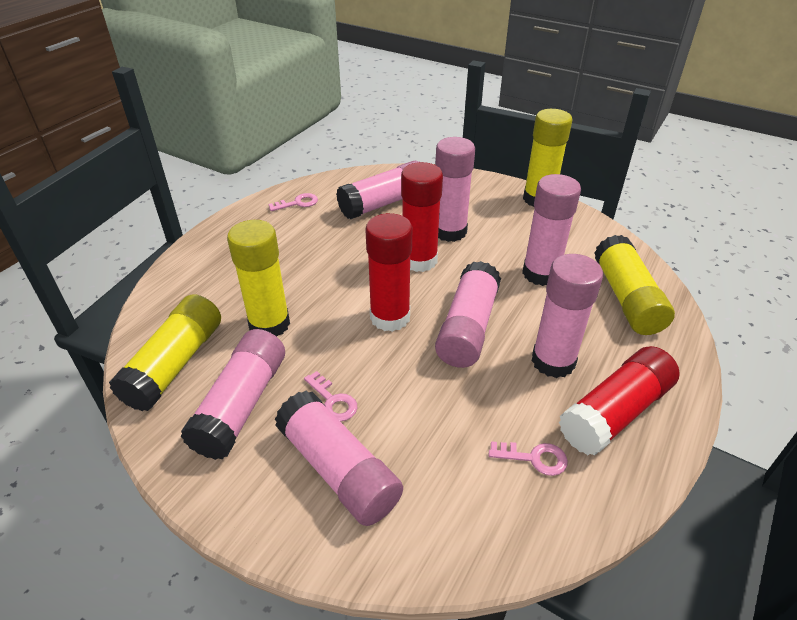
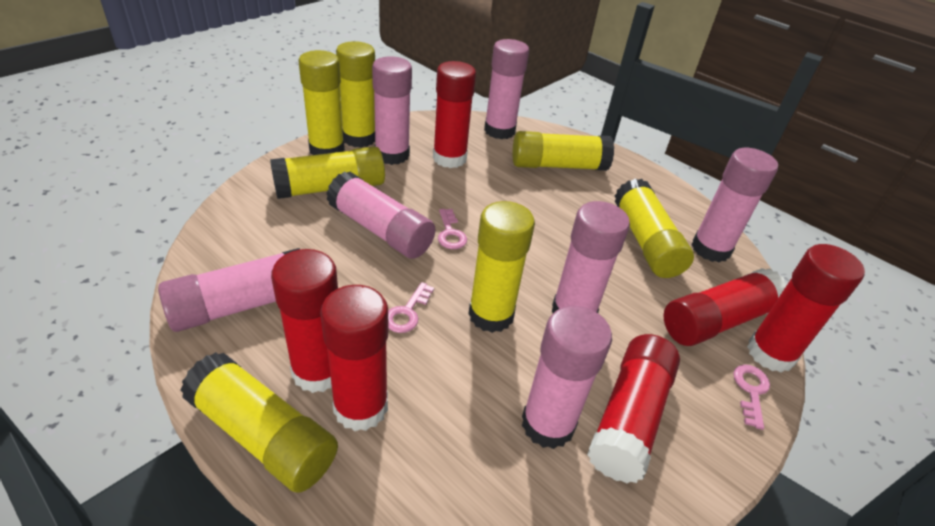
red glue stick: [366,213,412,332] [401,162,443,272] [559,346,680,455] = 3 -> [271,249,338,393] [320,285,388,431] [433,61,476,168] [587,334,680,483] [664,268,787,346] [747,244,865,373] = 6
yellow glue stick: [109,294,221,411] [227,220,290,337] [523,109,572,207] [594,235,675,335] = 4 -> [180,352,338,493] [270,146,385,199] [299,50,345,155] [336,41,375,148] [468,201,535,333] [513,131,614,171] [615,178,694,278] = 7

